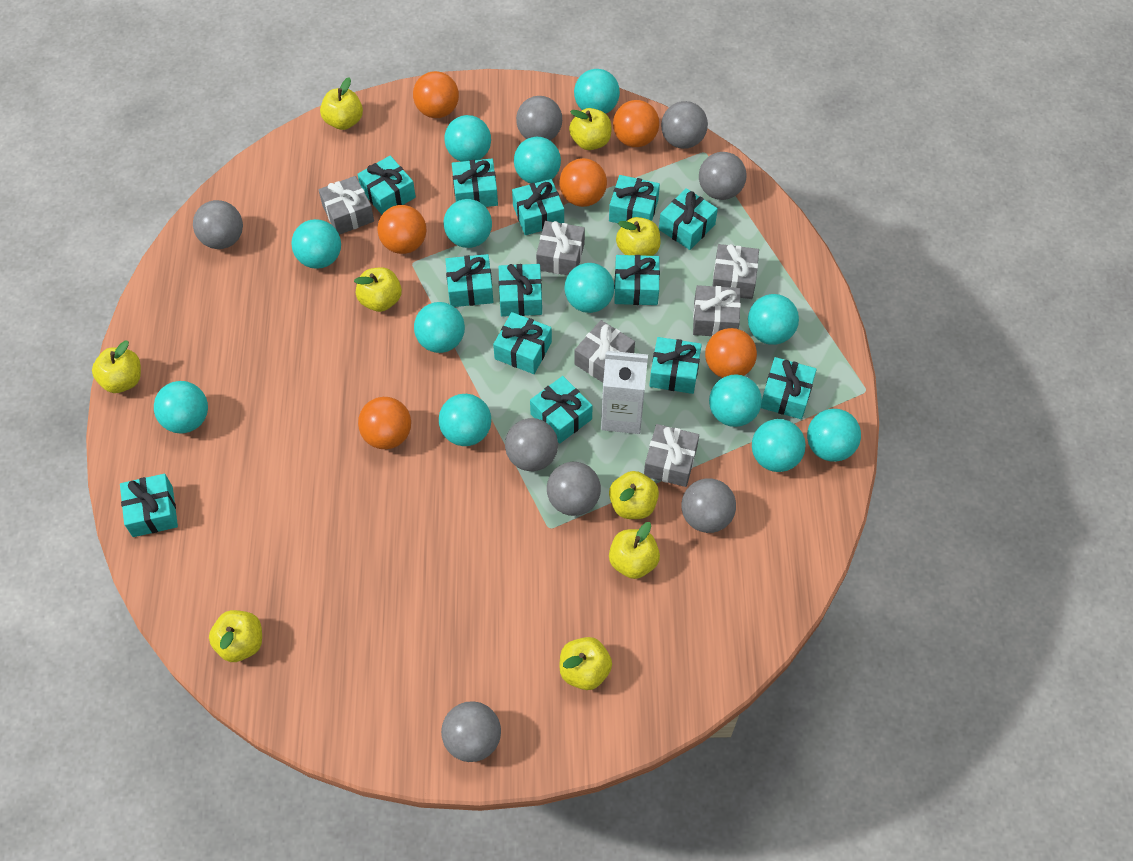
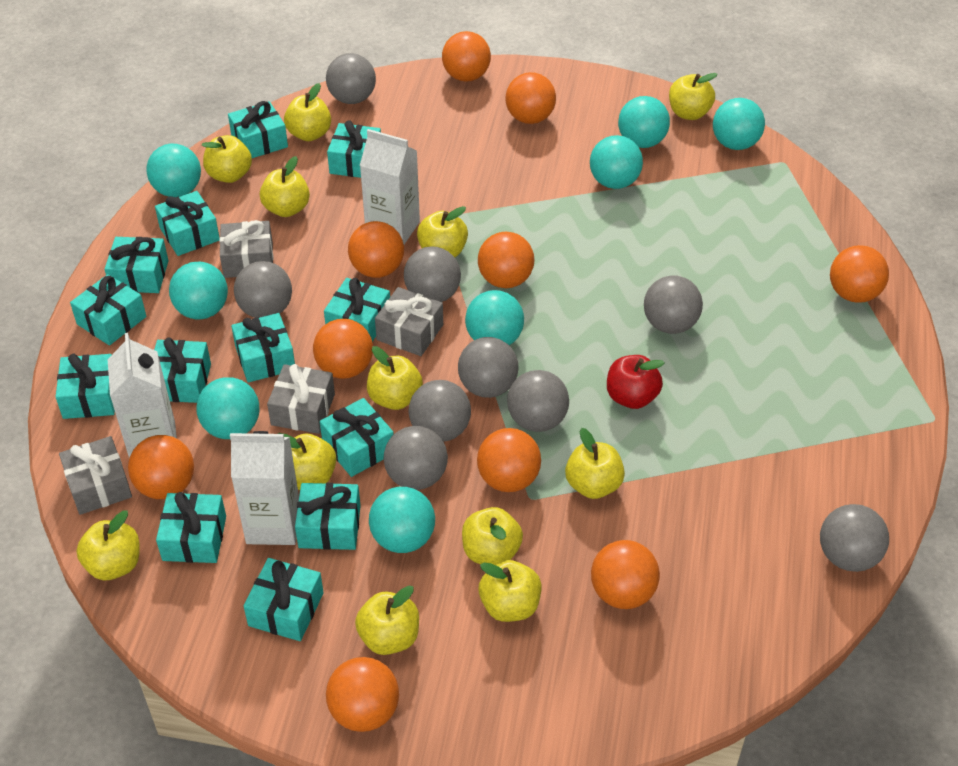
grey ball: [193,200,243,249] [441,701,501,762] [505,418,558,471] [516,96,562,140] [547,462,601,516] [661,101,708,149] [681,478,736,533] [699,152,747,200] = 8 -> [234,261,292,318] [326,53,376,104] [384,426,448,490] [404,246,461,302] [409,380,471,442] [458,337,518,398] [507,370,569,432] [644,275,703,334] [820,504,889,572] = 9
grey gift: [319,176,374,235] [536,221,585,275] [574,320,635,382] [644,424,699,487] [693,285,741,336] [712,244,759,299] = 6 -> [59,436,132,515] [219,220,273,278] [267,364,335,434] [375,287,443,356] = 4
orange ball: [358,397,411,449] [377,205,427,254] [413,71,459,118] [559,158,607,207] [613,100,659,147] [705,328,757,378] = 6 -> [128,435,194,499] [313,319,373,379] [326,657,399,732] [348,221,404,278] [442,31,491,82] [477,428,541,492] [478,231,534,288] [506,72,556,124] [591,540,660,609] [830,245,889,303] = 10
red apple: none = 0 -> [607,355,664,409] = 1
turquoise ball: [154,381,208,433] [291,219,341,269] [414,302,465,353] [439,394,491,446] [444,199,492,248] [445,115,491,162] [514,137,561,183] [565,263,614,313] [574,69,620,114] [709,374,762,427] [748,294,799,345] [752,419,806,472] [807,409,861,462] = 13 -> [147,144,201,197] [169,262,228,320] [196,377,259,439] [369,487,435,553] [465,290,524,345] [590,135,643,189] [618,96,670,148] [713,98,765,150] = 8
white carton: [601,351,648,434] = 1 -> [108,333,177,458] [230,431,299,545] [360,129,420,244] = 3
yellow apple: [92,341,141,393] [209,610,262,662] [320,77,363,130] [354,267,402,312] [559,637,612,690] [569,108,611,150] [609,471,659,519] [609,522,660,579] [616,217,661,256] = 9 -> [76,511,140,580] [202,135,252,183] [260,156,310,217] [278,433,336,490] [284,83,331,141] [355,586,419,655] [367,346,423,410] [417,206,468,257] [462,507,523,565] [479,560,542,622] [565,428,625,499] [669,73,718,120] = 12

